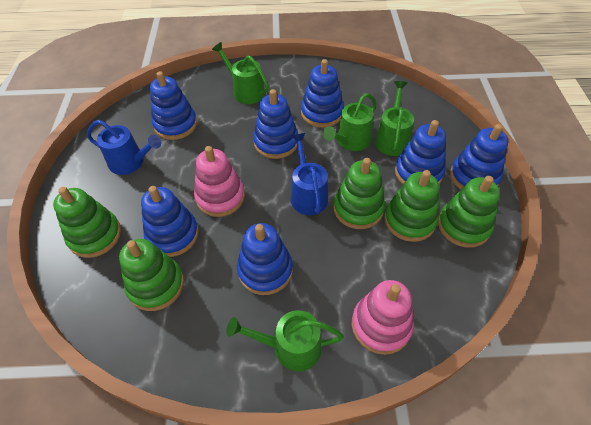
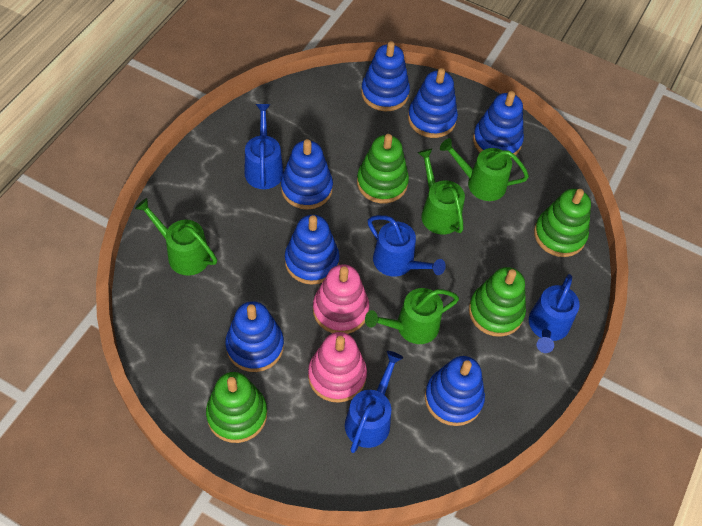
blue watering can: [87,120,161,175] [291,133,328,215] = 2 -> [245,104,284,189] [345,351,403,453] [368,215,446,277] [529,274,580,353] = 4
green stacking toy: [53,187,121,258] [119,239,184,311] [333,158,385,229] [384,170,439,242] [438,176,500,248] = 5 -> [206,372,267,443] [357,134,409,203] [469,267,526,337] [534,189,591,257] = 4

